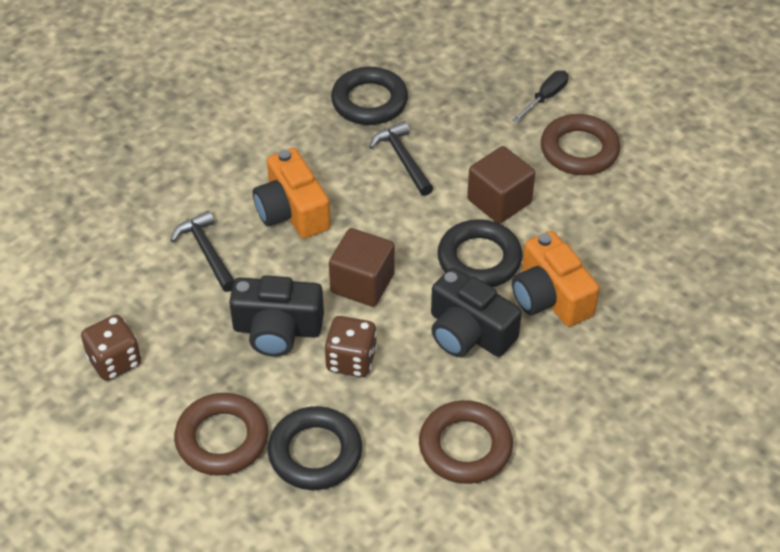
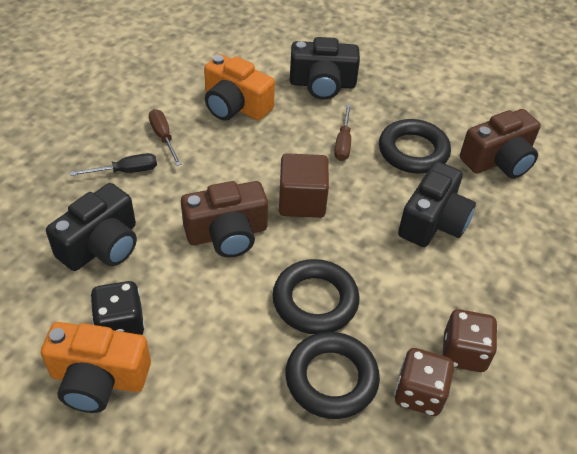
black camera: [229,275,324,357] [431,268,522,357] = 2 -> [46,183,137,271] [290,37,360,100] [398,161,476,247] = 3
black dice: none = 0 -> [90,281,145,335] = 1
black hammer: [171,211,234,292] [369,121,433,196] = 2 -> none = 0
brown camera: none = 0 -> [181,181,268,258] [460,109,541,178] = 2
brown cube: [329,228,395,307] [467,146,535,224] = 2 -> [279,153,329,218] = 1
brown ring: [174,393,268,476] [419,400,513,484] [541,114,620,175] = 3 -> none = 0
brown screwdriver: none = 0 -> [149,109,181,166] [334,104,351,161] = 2

